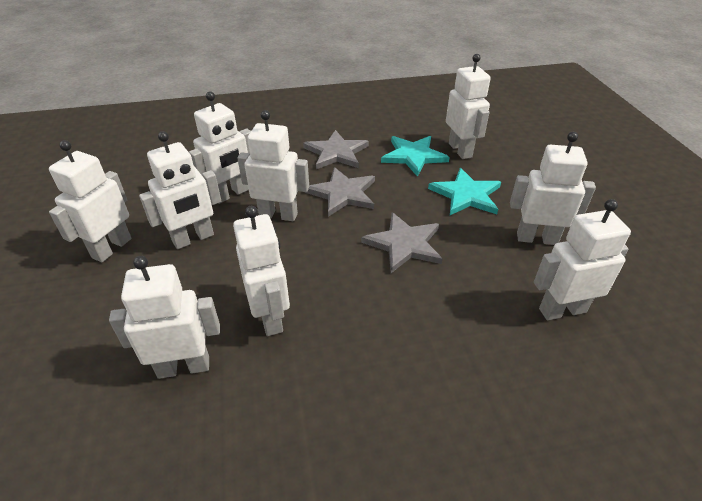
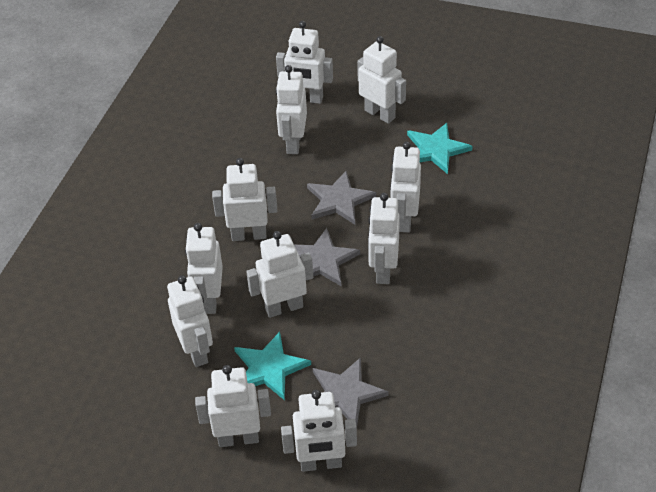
white robot: [49,140,131,262] [109,256,220,379] [139,131,221,249] [189,92,251,204] [233,206,290,336] [237,110,309,221] [446,54,491,159] [510,132,596,245] [534,199,631,320] = 9 -> [167,275,213,367] [185,223,223,314] [195,365,271,447] [212,158,277,241] [246,231,313,318] [276,21,333,104] [276,65,307,154] [281,390,357,472] [357,36,406,124] [368,193,400,284] [390,141,421,232] = 11

